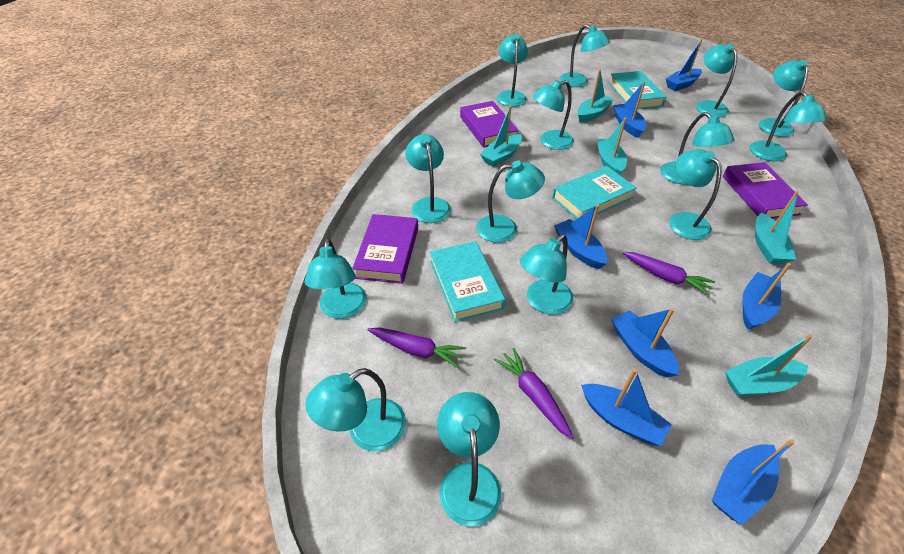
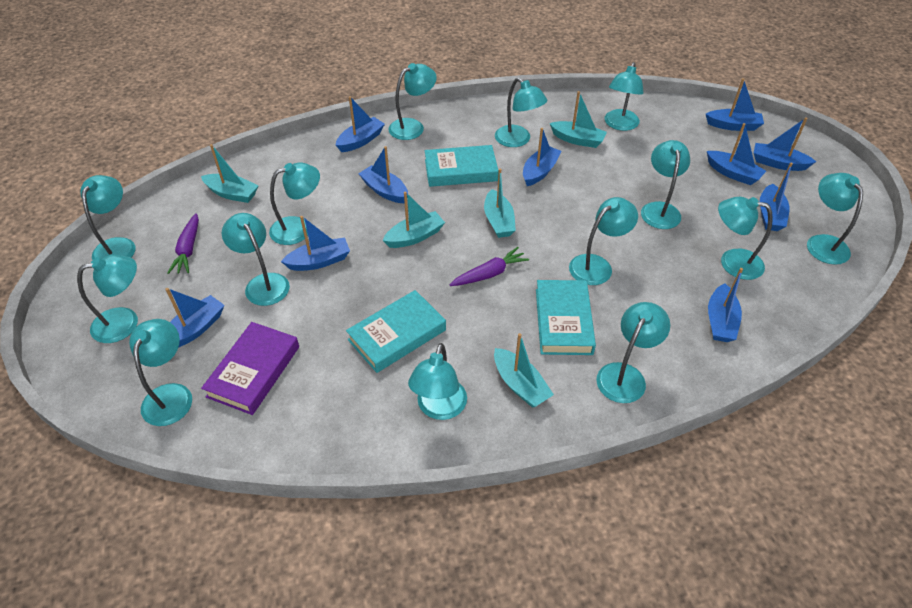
blue boat: [554,204,607,269] [581,368,672,446] [611,308,679,377] [613,81,646,138] [666,39,702,91] [712,439,795,525] [742,263,791,330] = 7 -> [165,288,225,348] [281,216,350,271] [336,96,385,152] [358,146,408,203] [523,128,562,186] [706,78,764,131] [707,123,766,185] [708,268,743,342] [754,117,816,171] [760,162,793,231] = 10
purple book: [352,214,418,284] [460,101,518,148] [723,162,808,219] = 3 -> [201,322,299,415] = 1
purple carrot: [368,327,466,368] [494,348,574,439] [623,252,715,296] = 3 -> [168,213,199,274] [450,247,529,286] = 2

